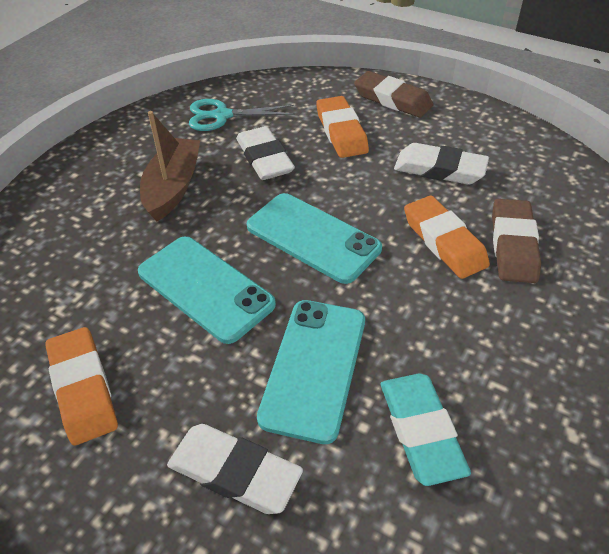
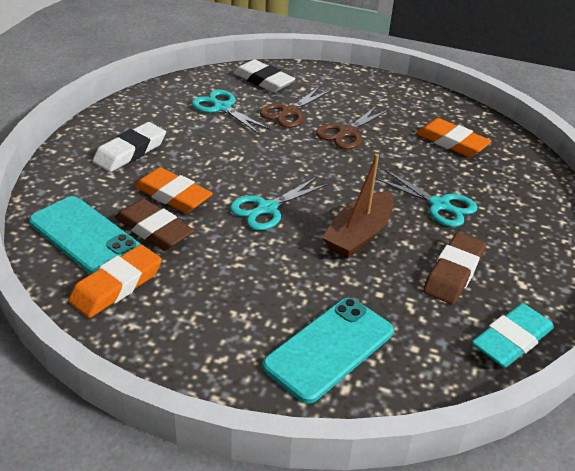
brown scissors: none = 0 -> [260,86,332,128] [316,105,390,149] = 2
turquoise phone: [138,237,276,344] [247,193,382,284] [257,300,365,444] = 3 -> [29,196,141,274] [263,298,394,404] = 2
turquoise scissors: [189,99,295,131] = 1 -> [192,90,271,134] [230,177,329,230] [375,170,477,227] = 3
white eraser: [167,424,303,514] [236,126,295,180] [394,143,489,185] = 3 -> [93,122,166,172] [233,60,295,92] = 2

